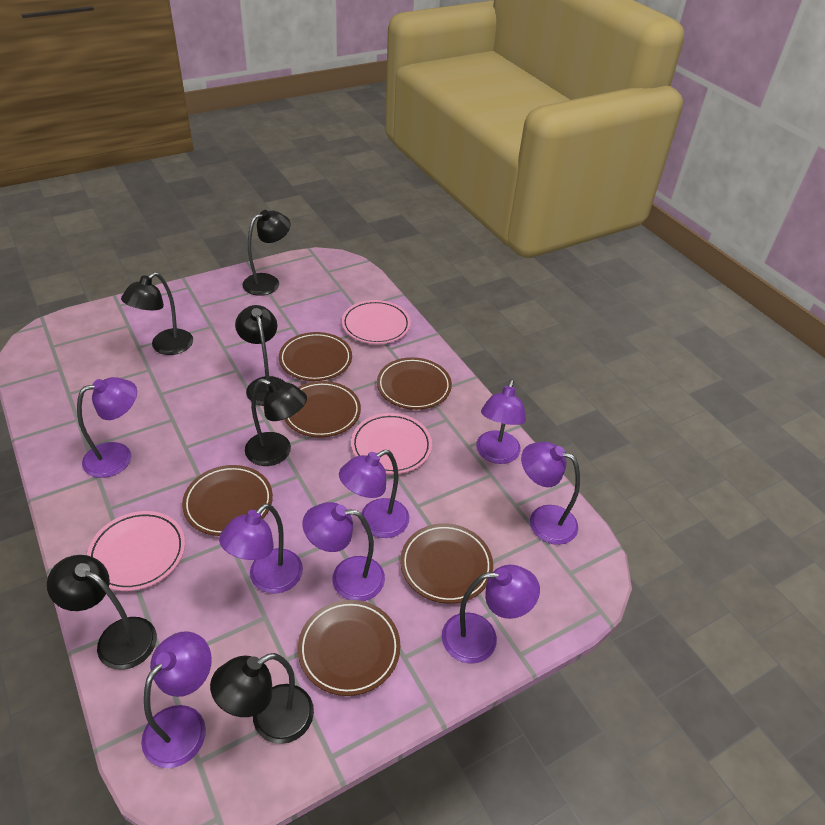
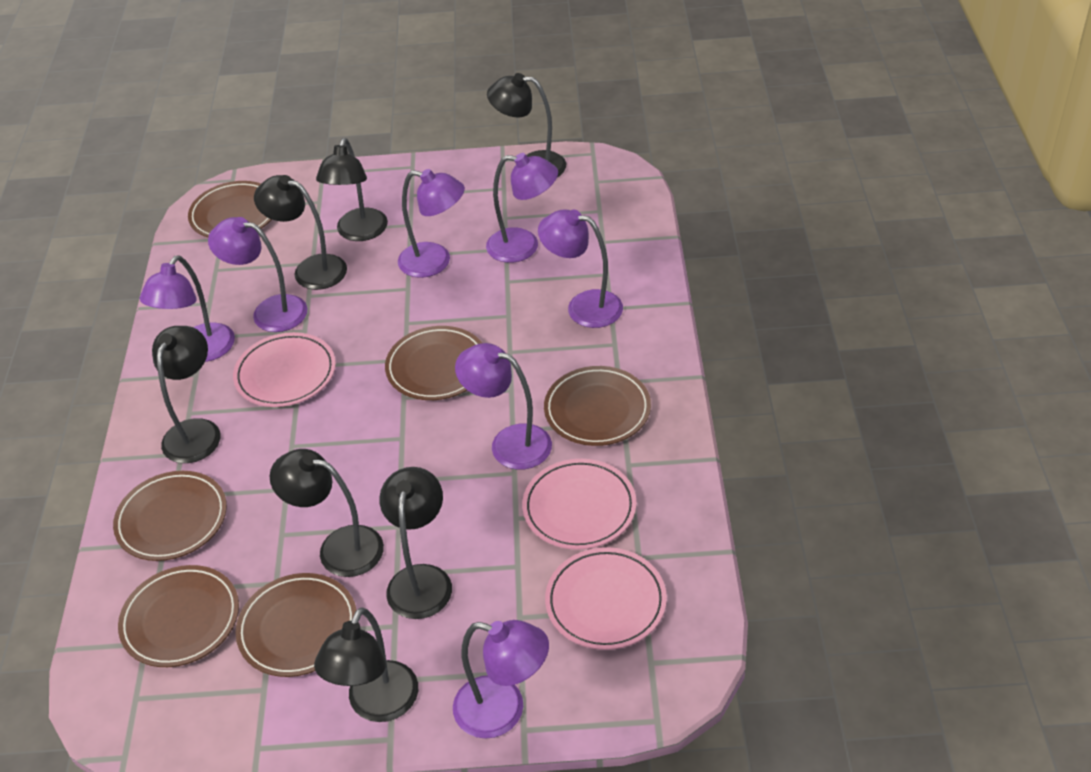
black lamp: [47,555,157,670] [121,272,193,355] [210,653,314,744] [235,305,286,406] [242,210,290,296] [245,378,307,466] = 6 -> [152,326,220,463] [254,175,347,290] [269,449,384,577] [314,607,418,722] [316,138,388,241] [379,467,452,619] [487,73,566,177] = 7
purple lamp: [77,377,137,478] [141,631,212,768] [219,503,303,594] [302,502,385,601] [339,450,409,538] [442,565,540,664] [476,379,526,464] [521,442,580,545] = 8 -> [140,255,235,362] [208,217,307,332] [398,169,465,278] [453,620,549,739] [455,343,552,470] [486,153,558,263] [538,209,623,328] = 7

